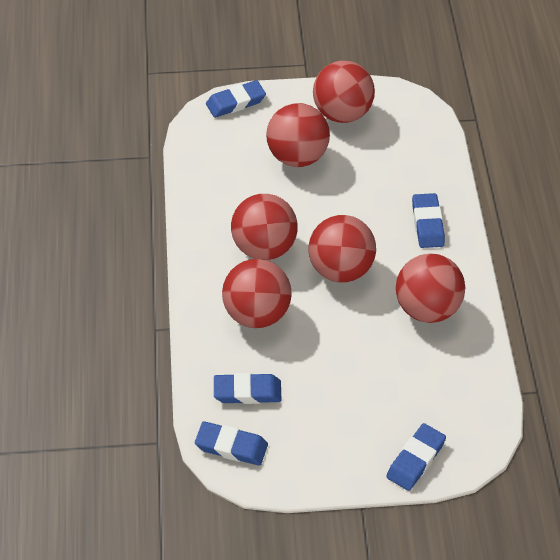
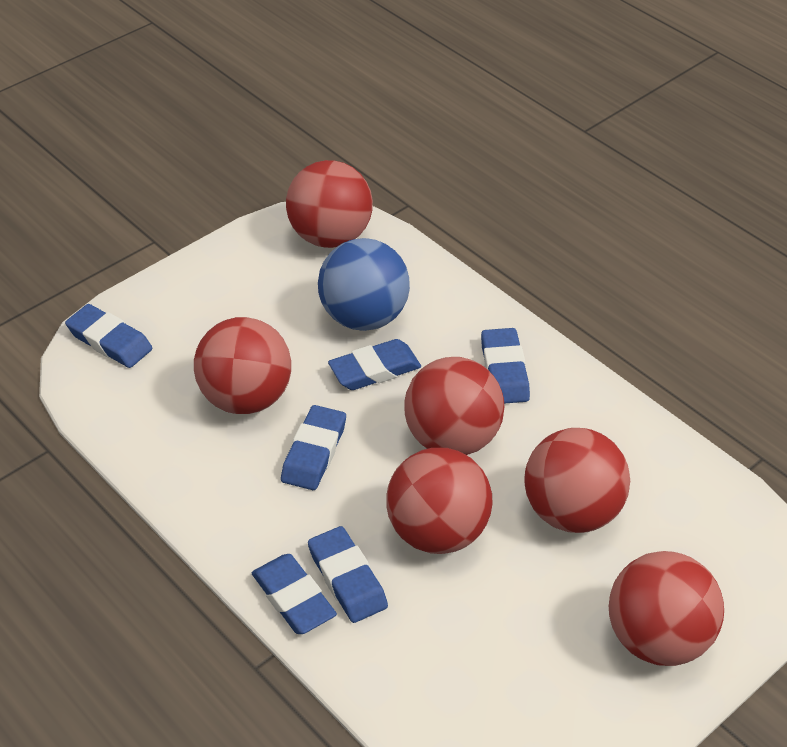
blue ball: none = 0 -> [318,238,410,331] = 1
blue eraser: [195,421,268,466] [206,80,266,118] [214,373,282,404] [386,423,446,491] [412,193,445,248] = 5 -> [65,304,153,368] [252,554,337,634] [281,405,346,490] [308,526,388,623] [328,339,421,390] [481,328,530,404] = 6

